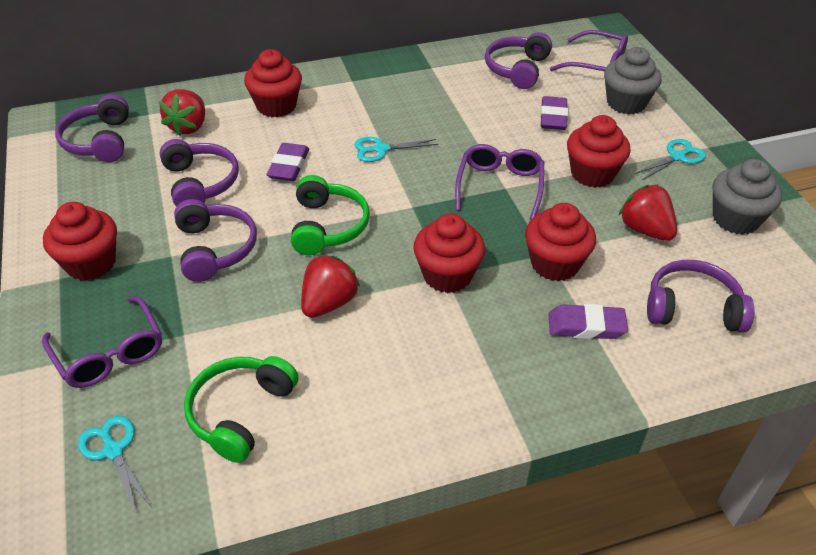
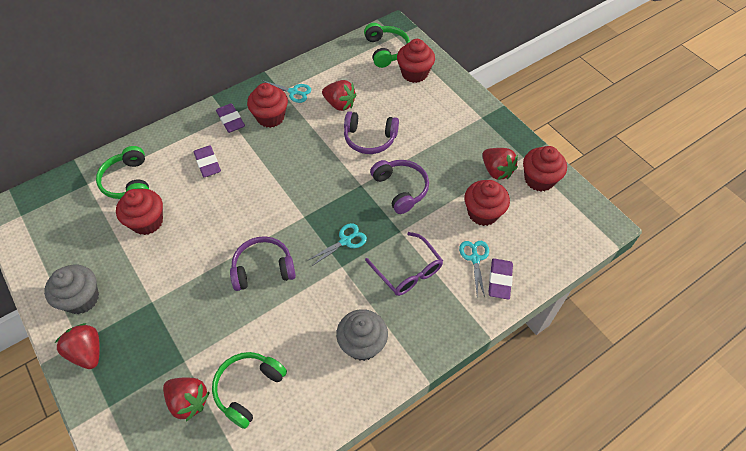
green headphones: [184,356,299,463] [291,175,370,255] = 2 -> [96,146,149,199] [212,352,287,429] [364,23,410,68] = 3
purple glasses: [42,296,162,388] [455,144,544,220] [550,30,628,71] = 3 -> [365,232,443,296] = 1
purple headphones: [55,94,129,162] [160,139,239,207] [174,199,257,282] [485,32,552,89] [647,260,755,333] = 5 -> [230,236,296,291] [344,111,399,154] [370,160,429,214] = 3
red strawberry: [159,89,205,136] [301,254,360,318] [619,185,677,241] = 3 -> [55,323,100,369] [163,378,210,421] [322,80,356,111] [482,148,518,180] = 4

